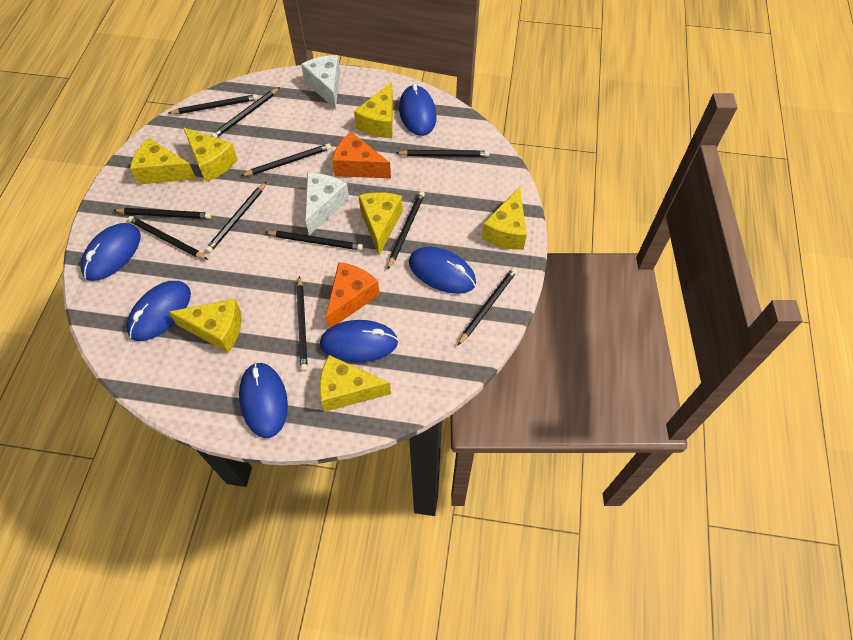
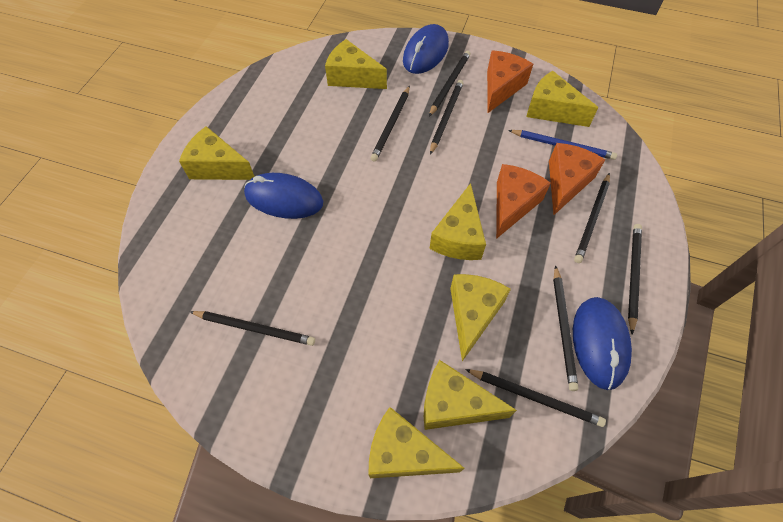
black pencil: [113,208,211,219] [128,216,208,260] [169,94,258,114] [205,182,266,253] [211,87,280,138] [241,143,331,176] [265,231,363,250] [297,276,308,371] [387,191,425,270] [396,150,489,157] [458,267,517,345] = 11 -> [190,311,315,346] [371,86,410,161] [429,51,471,116] [430,80,463,155] [465,369,606,427] [553,265,578,391] [574,173,610,263] [628,224,642,334] = 8
blue mouse: [81,223,141,281] [126,281,191,341] [239,363,288,438] [320,320,398,363] [399,83,437,136] [409,247,476,294] = 6 -> [244,173,323,219] [403,24,449,74] [573,297,632,390] = 3
blue pencil: none = 0 -> [508,130,617,160] = 1
orange cheese: [326,262,380,329] [332,132,391,178] = 2 -> [487,50,533,113] [496,164,551,239] [549,143,605,215] = 3
white cheese: [301,55,340,109] [305,173,349,235] = 2 -> none = 0

